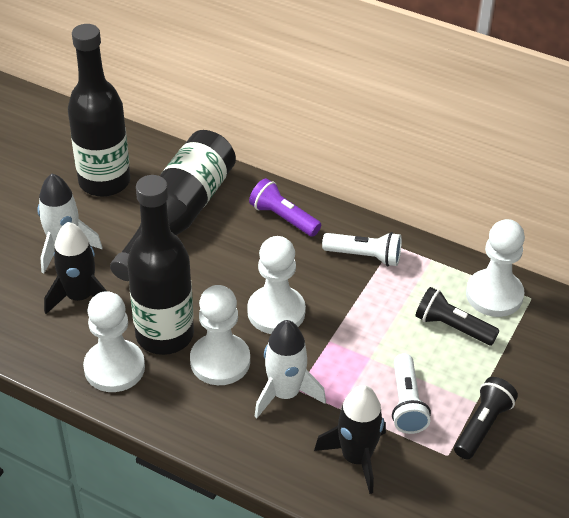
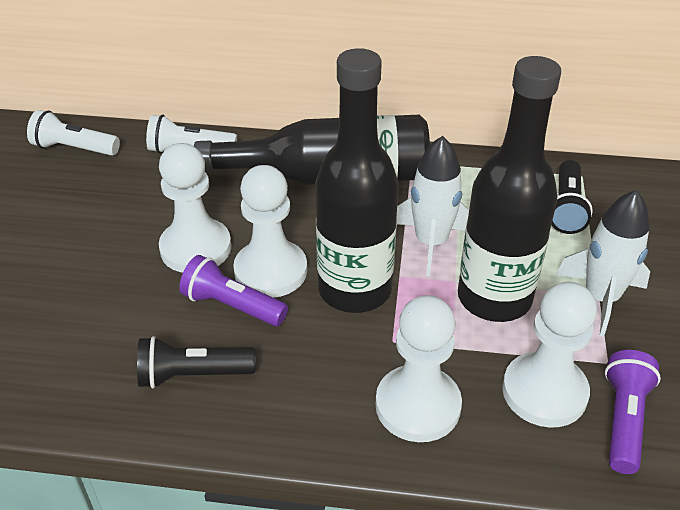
black rocket: [44,222,107,314] [314,385,386,494] = 2 -> none = 0
purple flashlight: [249,178,321,237] = 1 -> [179,255,288,326] [605,350,661,474] = 2

